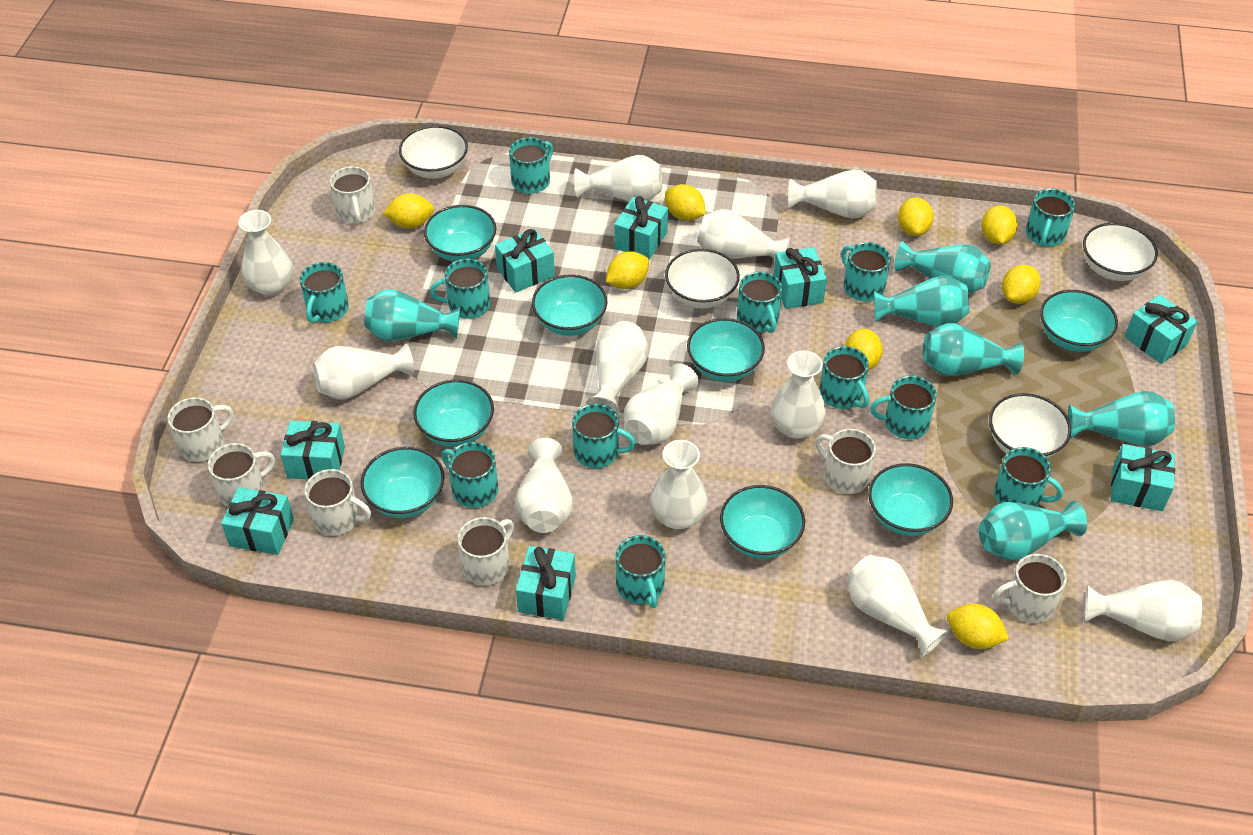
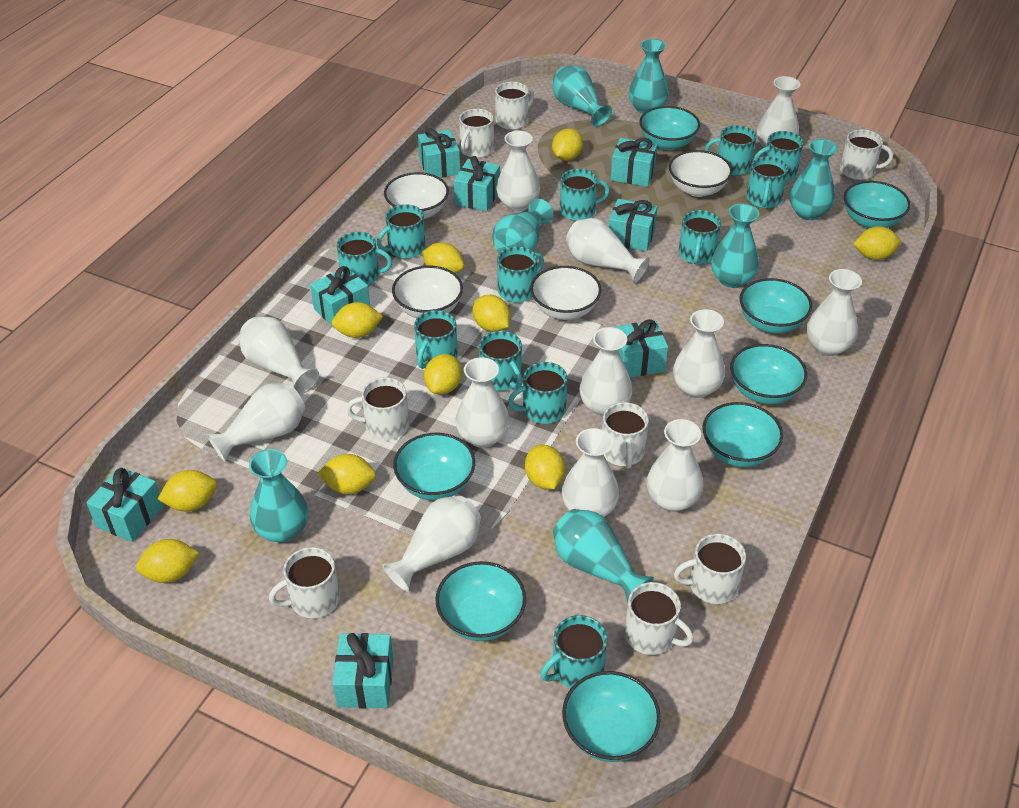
turquoise vase: [364,289,460,341] [874,275,969,327] [894,241,991,294] [922,323,1024,376] [979,501,1087,560] [1068,391,1175,446] = 6 -> [249,449,309,543] [493,199,553,253] [553,66,612,127] [553,509,654,603] [629,39,669,114] [711,204,759,288] [790,139,838,220] = 7
white mug: [167,397,233,462] [208,443,275,507] [304,469,371,536] [330,166,375,224] [458,517,514,585] [816,429,876,494] [993,554,1067,623] = 7 -> [269,547,340,618] [346,377,409,440] [459,109,494,158] [495,82,534,130] [602,402,649,469] [624,582,694,655] [674,534,746,604] [840,129,893,180] = 8
yellow lemon: [383,193,434,229] [606,251,649,289] [665,184,706,221] [845,329,883,370] [898,197,934,236] [947,604,1009,649] [981,205,1018,244] [1002,264,1041,304] = 8 -> [136,539,200,583] [158,470,217,512] [318,454,376,494] [332,302,383,338] [422,242,464,274] [424,354,462,395] [472,295,510,332] [525,445,565,489] [552,128,583,161] [853,226,901,260] = 10

